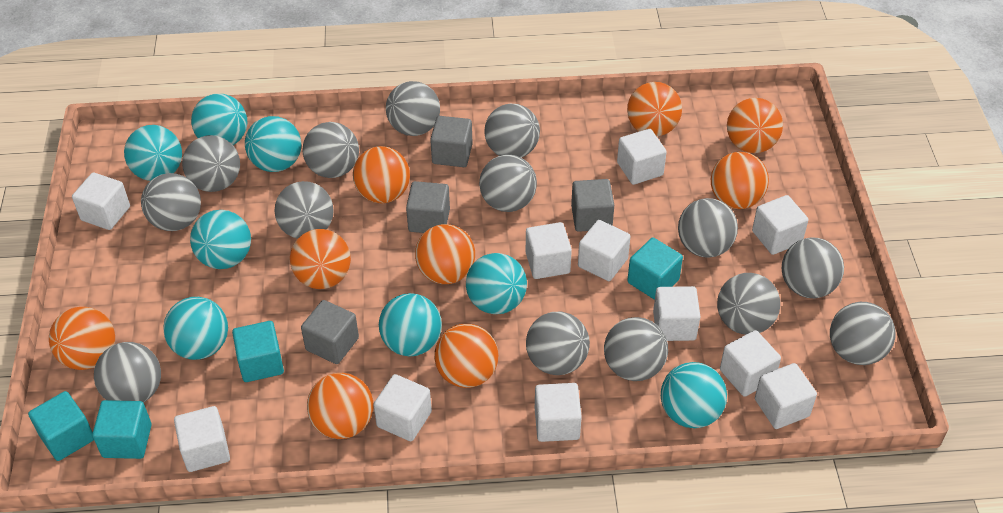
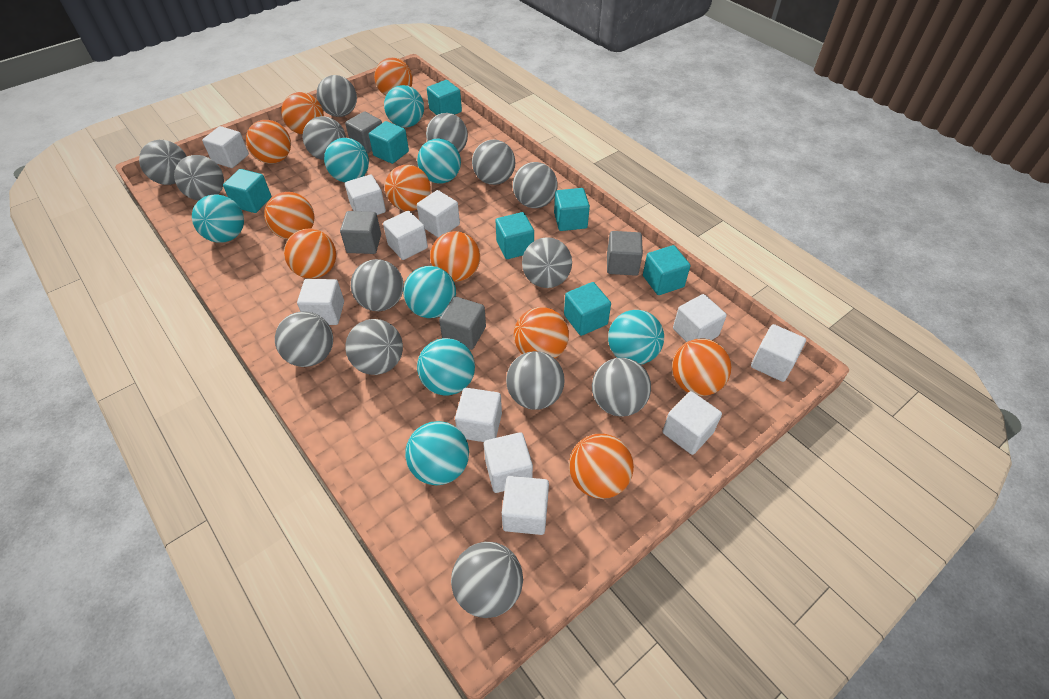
orange ball: [49,307,115,370] [290,229,351,289] [307,373,373,439] [353,146,410,204] [415,224,475,284] [434,324,498,388] [627,82,682,136] [711,152,769,209] [727,98,783,153] = 9 -> [246,120,291,164] [264,192,315,239] [281,92,324,135] [284,229,336,279] [374,58,413,96] [385,165,431,211] [430,231,480,282] [514,307,569,358] [569,434,634,499] [672,339,731,396] = 10
turquoise cube: [28,391,94,461] [92,400,152,459] [232,321,284,382] [627,238,683,300] = 4 -> [223,169,271,213] [369,121,409,164] [427,80,462,115] [495,212,534,259] [554,188,590,231] [564,282,611,336] [643,245,690,295] = 7

